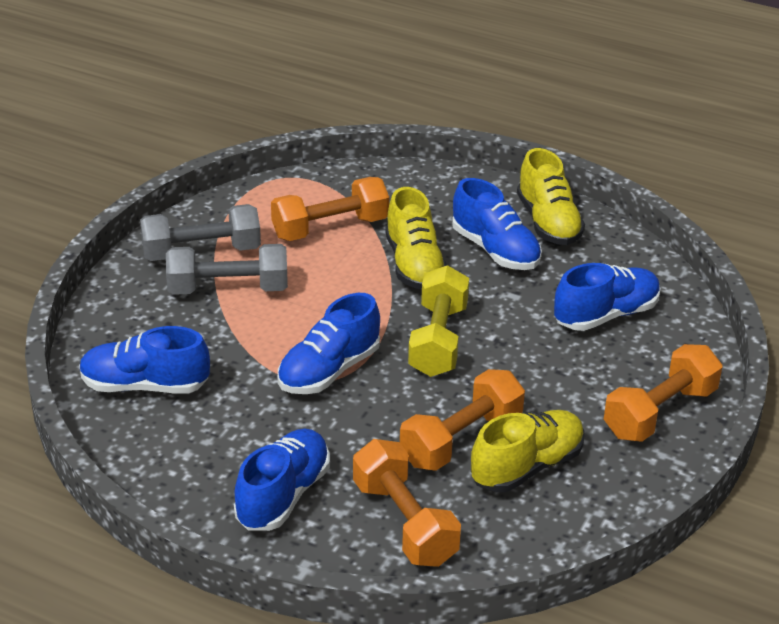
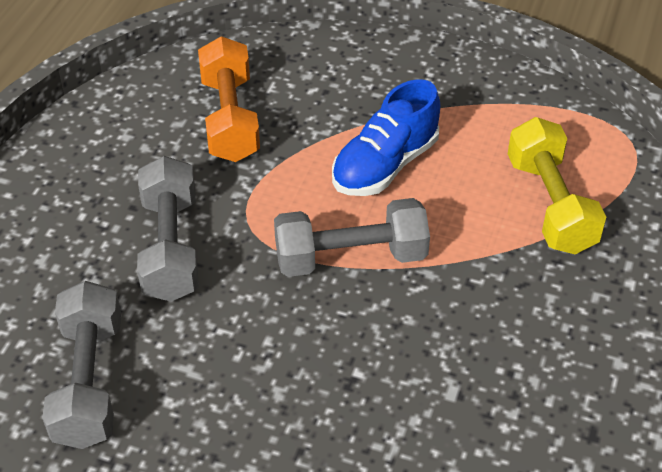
blue shoe: [79,326,210,394] [234,429,330,531] [278,293,380,394] [452,178,542,270] [554,263,661,331] = 5 -> [332,79,440,196] = 1
grey dumbbell: [140,204,261,261] [166,244,288,295] = 2 -> [42,281,121,449] [137,156,198,302] [274,198,430,277] = 3
orange dumbbell: [271,177,389,241] [353,439,461,567] [400,369,525,471] [604,344,723,442] = 4 -> [198,36,260,162] = 1
yellow shoe: [385,187,447,289] [471,410,584,492] [517,148,585,245] = 3 -> none = 0

